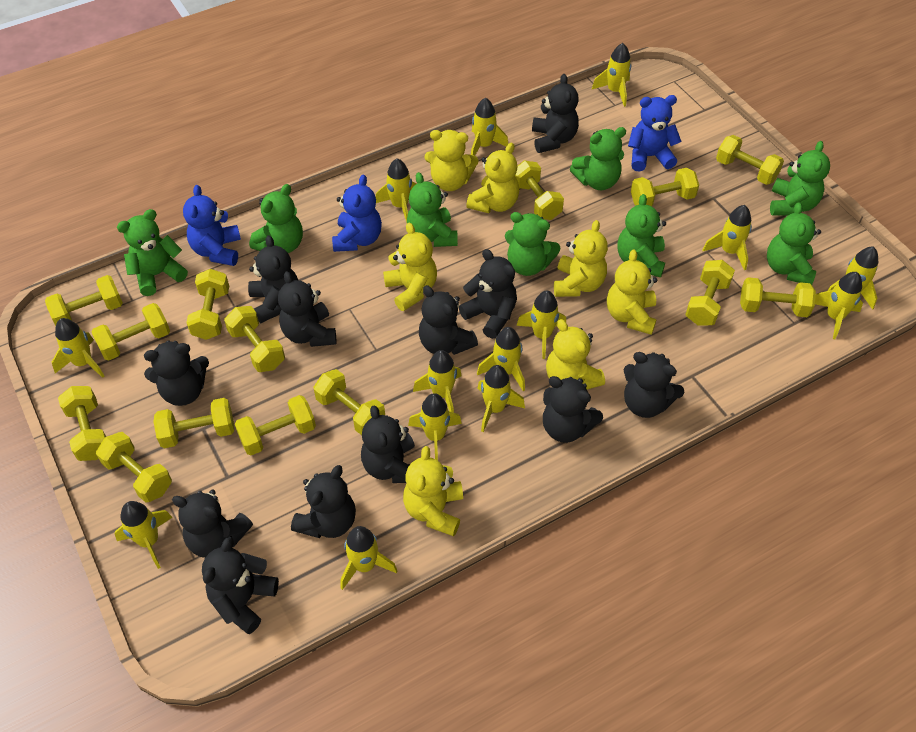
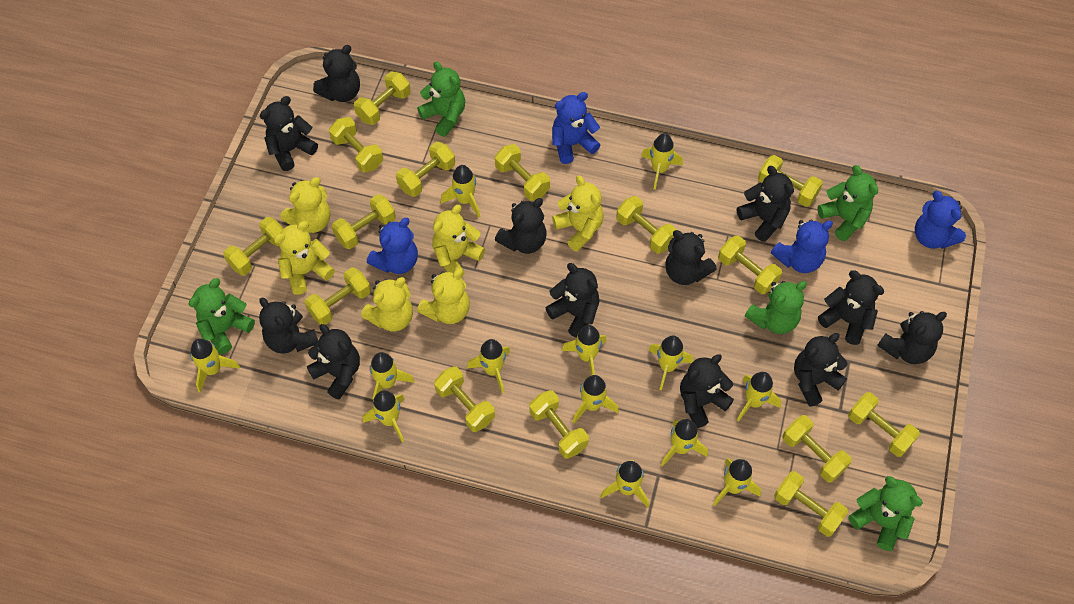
blue teddy bear: [183,185,241,266] [332,175,382,252] [628,95,682,172] = 3 -> [367,218,418,274] [552,92,600,164] [771,220,833,273] [915,191,966,249] = 4
green teddy bear: [117,209,188,296] [249,184,303,253] [407,172,458,247] [505,212,561,276] [570,127,626,190] [617,194,666,277] [767,202,821,285] [770,141,830,215] = 8 -> [189,278,255,354] [417,61,465,137] [745,281,807,334] [817,165,878,241] [848,476,923,551] = 5
yellow dumbbell: [45,275,123,326] [58,386,106,461] [91,303,170,360] [96,432,172,503] [153,398,234,448] [186,269,229,340] [224,306,285,372] [235,395,316,455] [314,369,385,435] [515,161,564,220] [631,168,699,206] [685,260,735,326] [716,135,784,185] [740,277,816,317] = 14 -> [223,217,283,275] [305,267,371,325] [329,117,383,173] [332,194,396,249] [354,71,411,125] [396,142,455,197] [434,366,495,432] [495,144,550,201] [529,390,589,459] [616,196,677,254] [718,235,782,294] [758,155,823,207] [774,471,848,537] [782,415,852,483] [848,392,920,457] = 15
yellow rocket: [52,318,104,378] [114,501,173,569] [340,526,397,590] [376,158,416,223] [408,393,462,461] [413,350,461,413] [471,97,508,156] [477,327,525,391] [477,365,525,432] [517,290,566,359] [592,43,631,107] [702,205,752,270] [815,272,863,339] [828,247,878,310] = 14 -> [191,339,240,393] [363,390,404,442] [370,352,414,400] [441,165,480,218] [467,339,510,393] [561,325,607,376] [573,375,619,423] [600,460,649,508] [641,133,683,190] [648,335,693,390] [661,419,708,467] [713,458,761,506] [737,372,782,422] = 13
yellow teddy bear: [383,223,437,311] [403,446,463,536] [424,130,478,191] [466,143,519,213] [546,319,605,390] [554,220,608,297] [607,249,657,335] = 7 -> [274,221,335,295] [281,177,330,233] [361,277,413,332] [417,269,470,324] [432,205,485,278] [552,176,604,252] = 6

